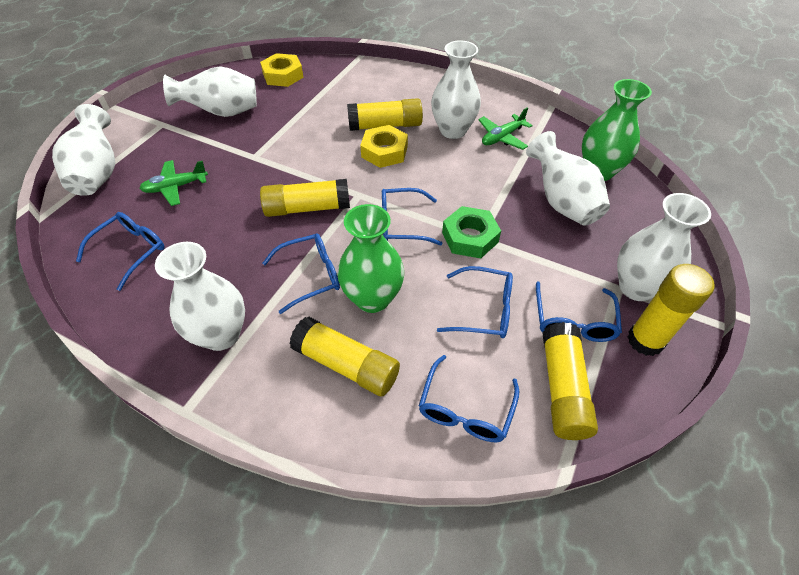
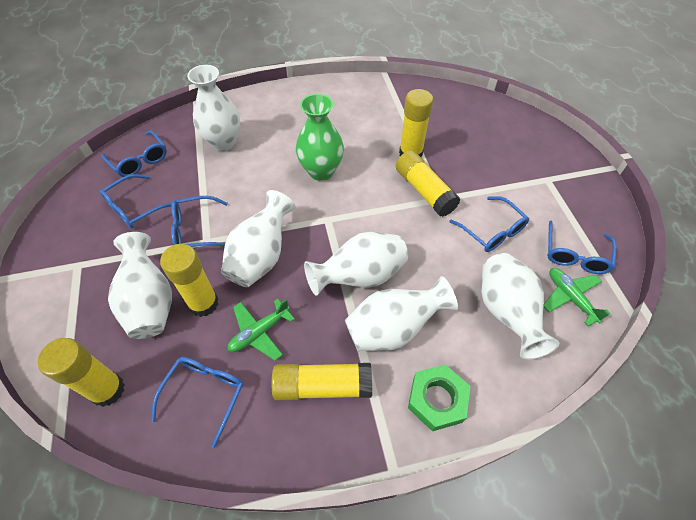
green vase: [338,204,404,313] [582,79,652,181] = 2 -> [296,94,344,181] = 1
yellow nut: [260,53,304,87] [360,125,408,168] = 2 -> none = 0

